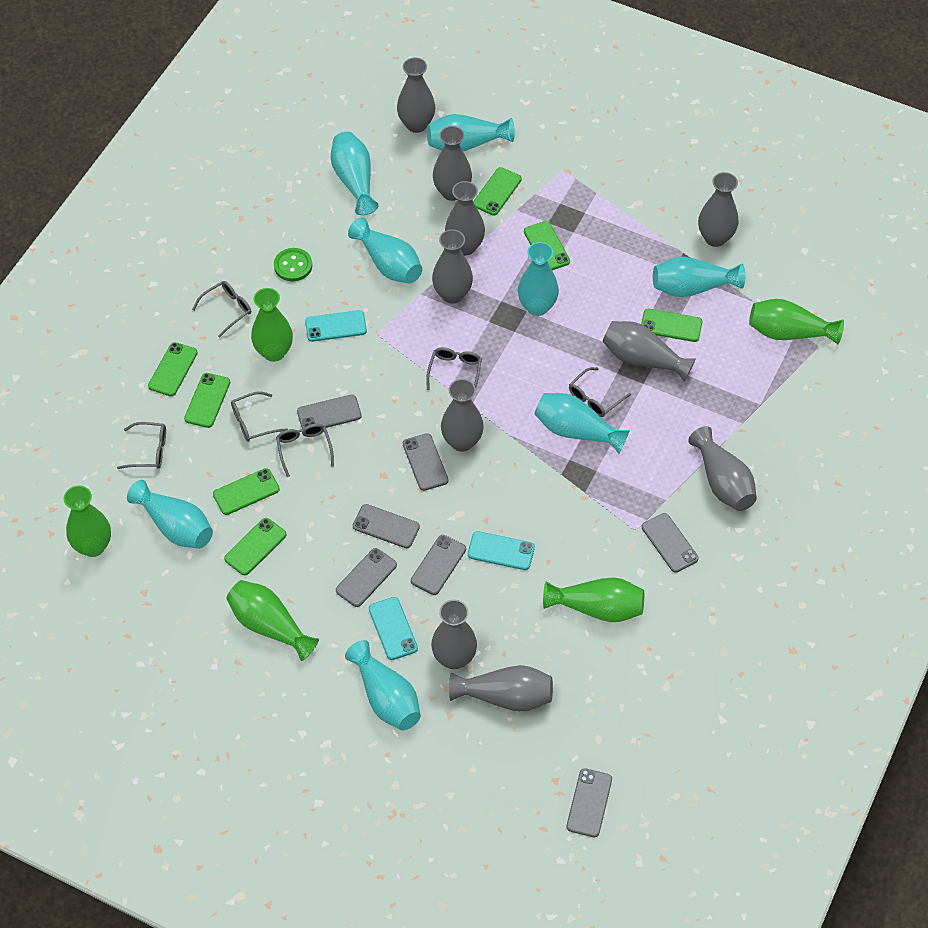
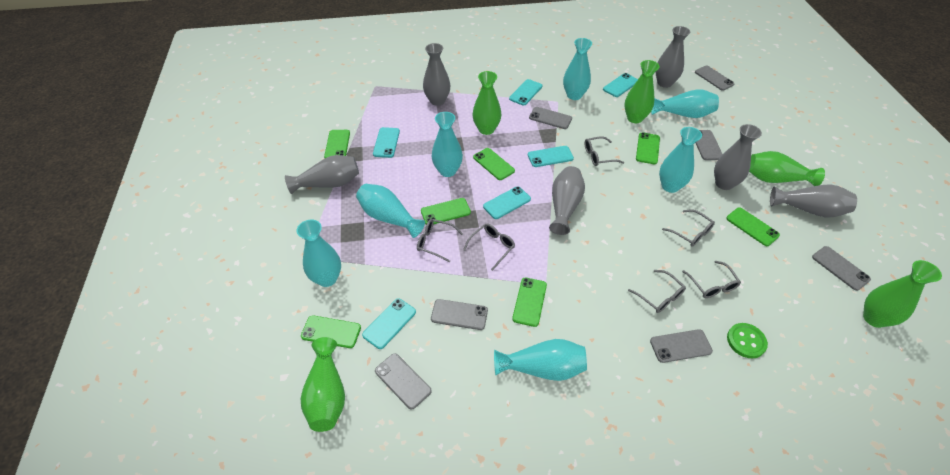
grey vase: [397,58,435,133] [431,599,477,669] [432,229,473,304] [433,126,472,201] [441,379,484,452] [445,181,485,256] [449,665,553,711] [603,321,696,382] [688,426,757,511] [698,172,739,247] = 10 -> [285,155,359,194] [423,43,451,106] [549,166,585,235] [656,26,690,88] [714,124,762,190] [770,184,857,217] = 6
turquoise phone: [305,310,367,342] [369,597,418,660] [468,531,535,570] = 3 -> [362,298,416,349] [373,127,400,158] [483,186,531,219] [509,79,543,106] [528,146,574,167] [603,73,638,97] = 6
turquoise vase: [127,480,213,549] [331,132,379,215] [345,640,421,730] [348,217,422,284] [427,114,515,151] [518,242,559,316] [535,393,630,453] [653,257,745,297] = 8 -> [296,220,341,287] [356,184,425,238] [432,112,463,177] [494,339,587,381] [563,38,592,100] [651,89,719,118] [659,127,702,193] = 7

